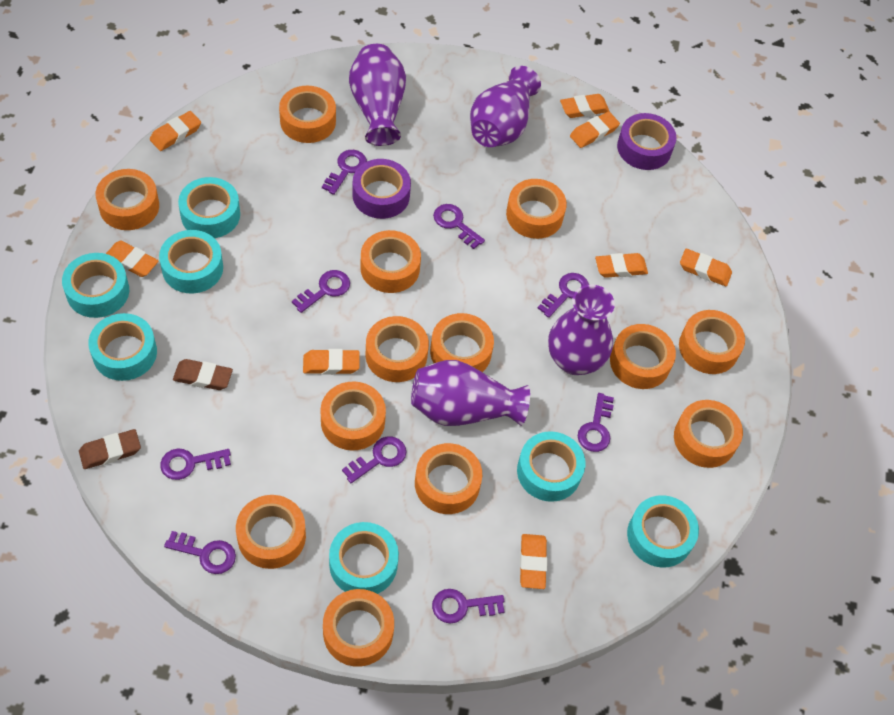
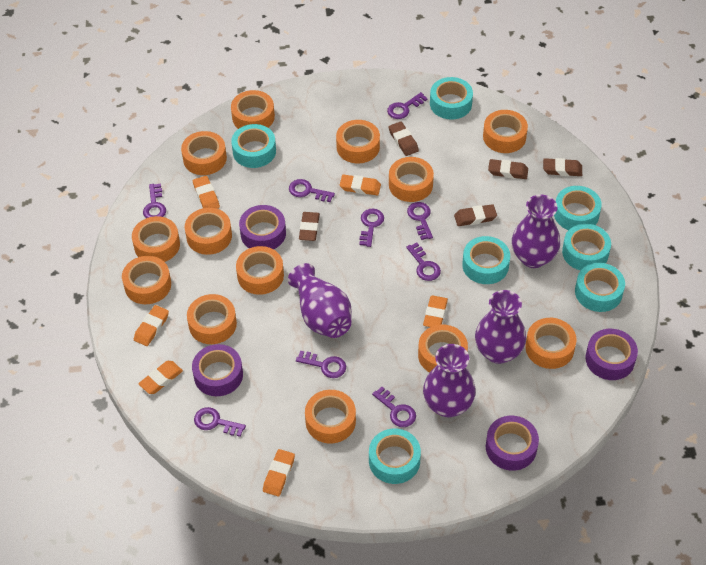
brown eraser: [79,429,141,469] [173,359,233,390] = 2 -> [299,212,320,241] [389,121,419,156] [454,204,497,226] [488,159,528,179] [543,158,582,176] = 5
orange eraser: [106,240,158,277] [150,111,201,151] [303,349,359,375] [520,534,547,589] [560,94,609,118] [570,112,620,148] [595,253,648,278] [680,249,732,286] = 8 -> [134,305,169,346] [138,361,183,394] [193,176,220,209] [263,449,295,496] [340,175,381,195] [423,295,448,327] = 6
purple tape: [352,159,411,219] [617,113,676,170] = 2 -> [192,344,243,396] [239,205,286,249] [486,416,539,471] [585,329,638,380] = 4

